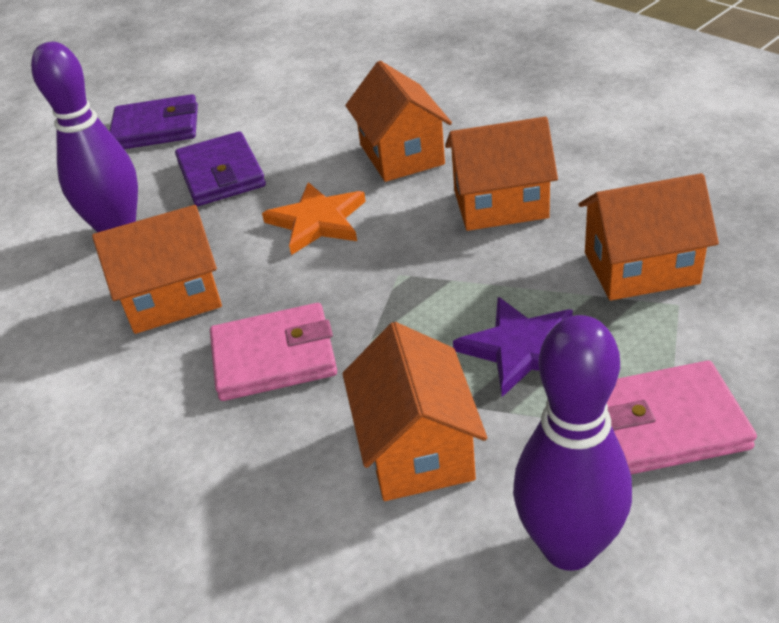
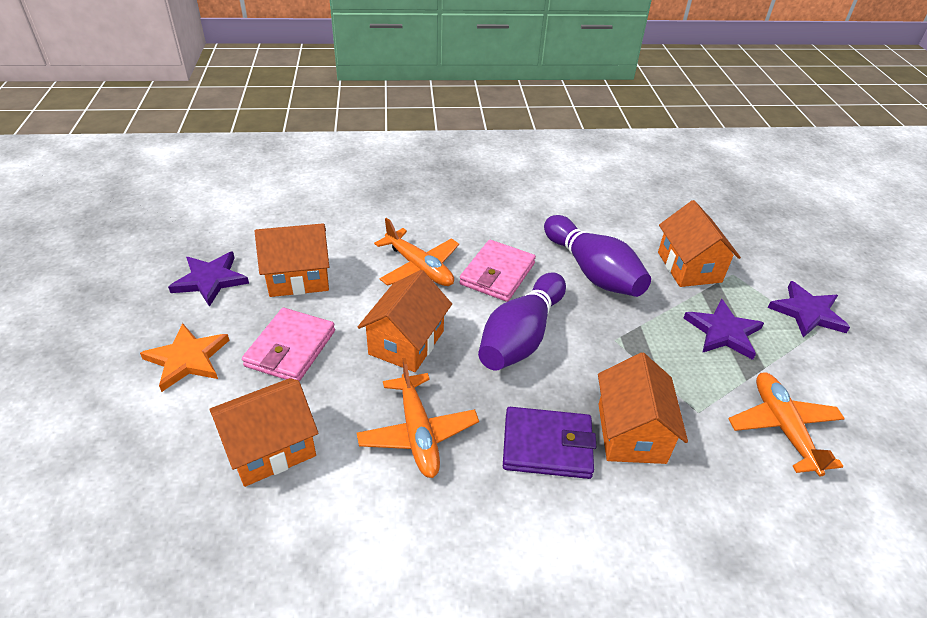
orange plane: none = 0 -> [357,358,479,478] [374,218,459,286] [728,372,845,476] = 3
purple star: [453,297,573,397] = 1 -> [168,251,249,307] [684,299,764,360] [768,281,850,338] = 3
purple wallet: [110,94,198,149] [175,131,266,206] = 2 -> [503,407,596,479] = 1

